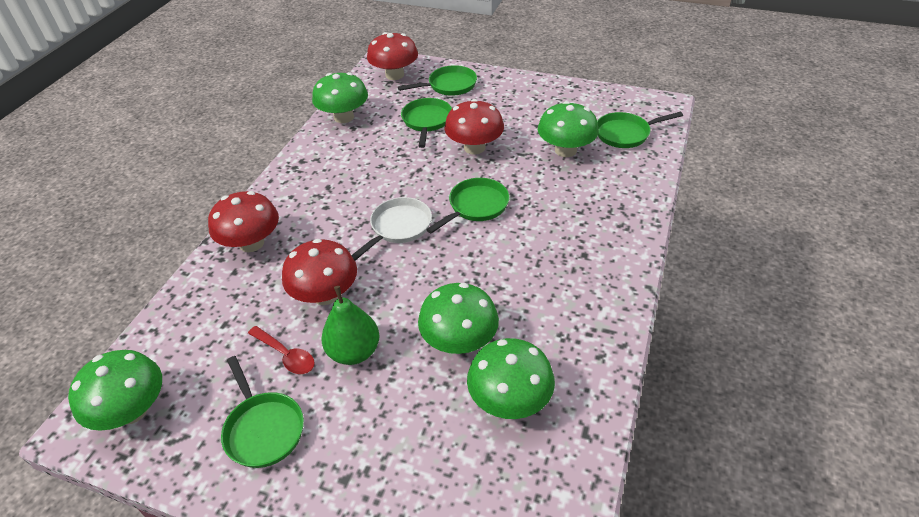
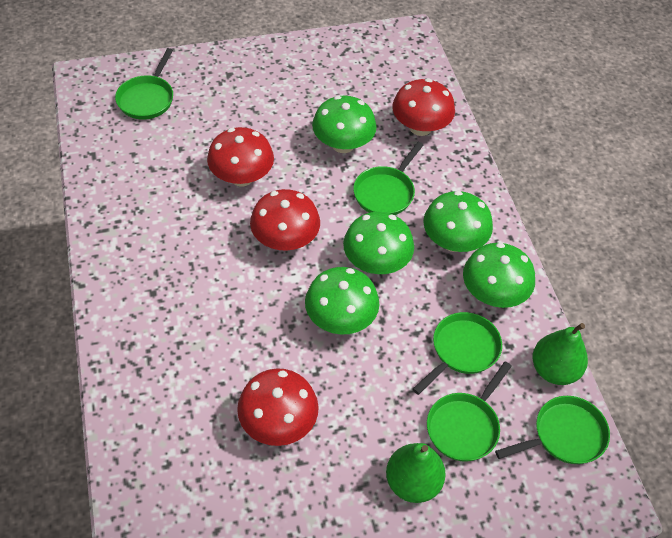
green pear: [321,286,379,365] = 1 -> [386,443,446,503] [533,323,588,385] = 2
red spoon: [248,326,315,374] = 1 -> none = 0
white pan: [351,197,432,261] = 1 -> none = 0

